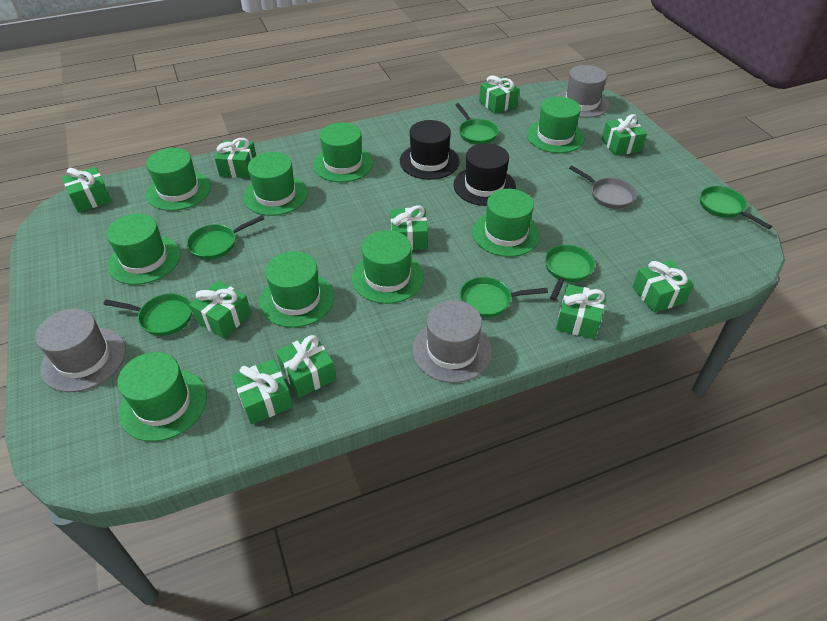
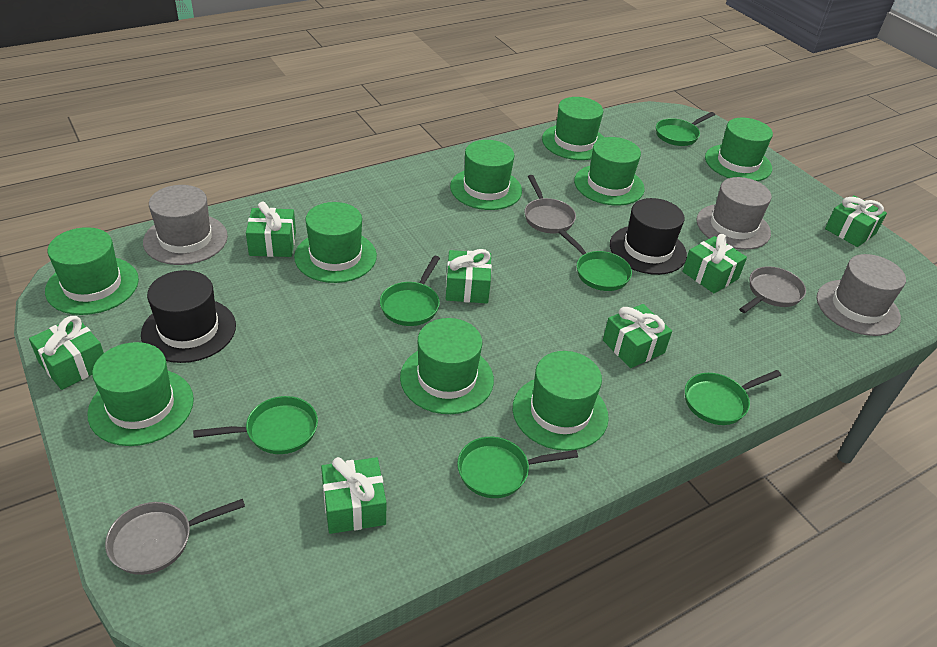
green gift: [62,167,112,212] [189,281,251,339] [215,138,256,178] [232,359,293,424] [276,334,336,398] [390,205,428,250] [479,76,519,114] [556,284,606,339] [602,114,647,156] [632,260,694,313] = 10 -> [29,316,104,390] [246,202,296,257] [321,457,386,534] [446,249,492,303] [603,304,672,368] [682,234,747,293] [825,195,887,247] = 7
grey pan: [569,165,637,209] = 1 -> [105,499,245,575] [524,175,576,234] [739,266,806,313] = 3

